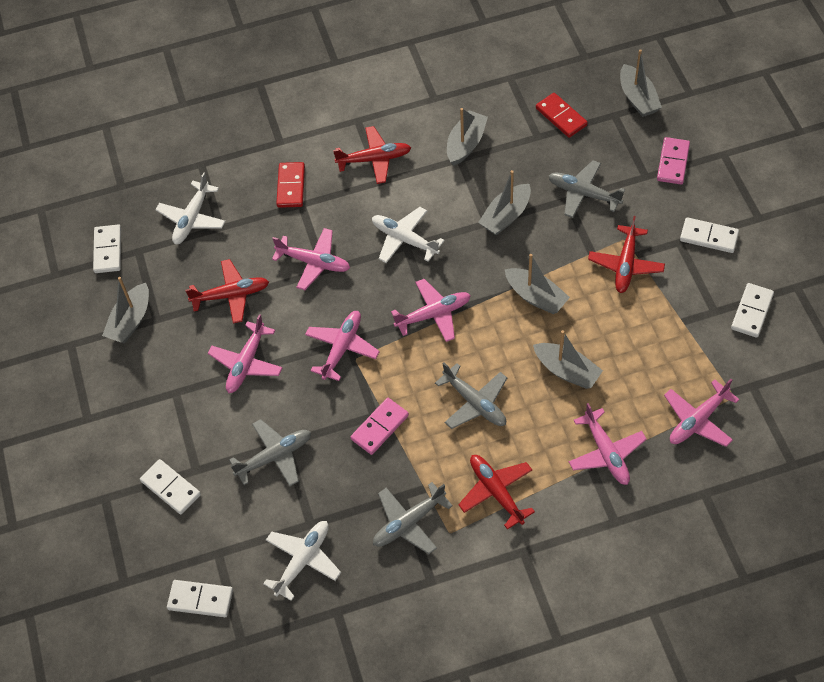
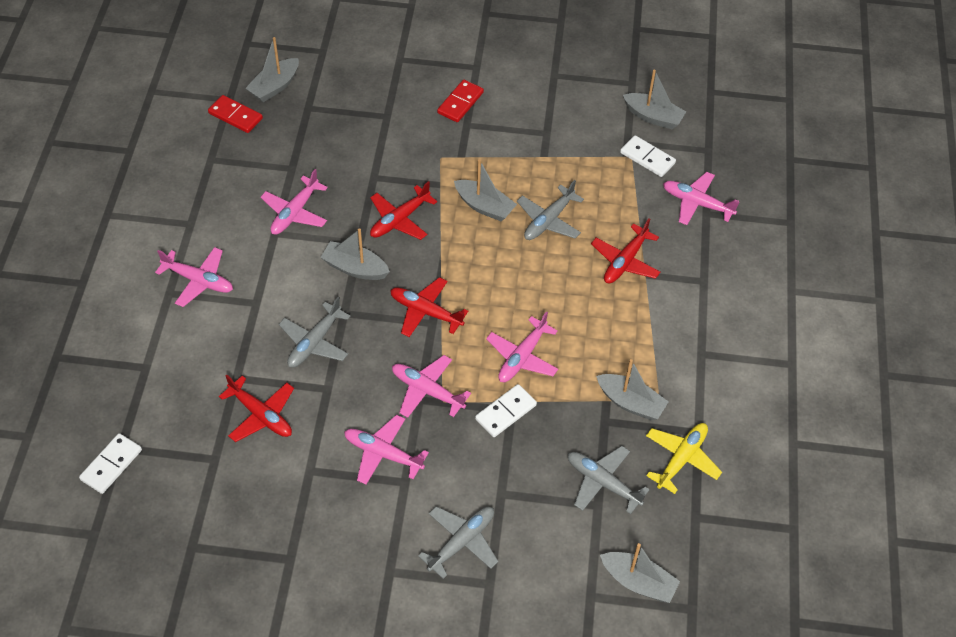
pink domino: [351,398,409,455] [657,137,690,184] = 2 -> none = 0
white domino: [93,225,121,273] [140,459,201,514] [167,580,233,617] [680,217,739,253] [731,283,774,338] = 5 -> [79,433,142,494] [475,384,537,437] [620,135,676,177] = 3
white plane: [156,172,226,244] [263,521,341,601] [372,207,445,263] = 3 -> none = 0
yellow plane: none = 0 -> [646,423,722,494] = 1

